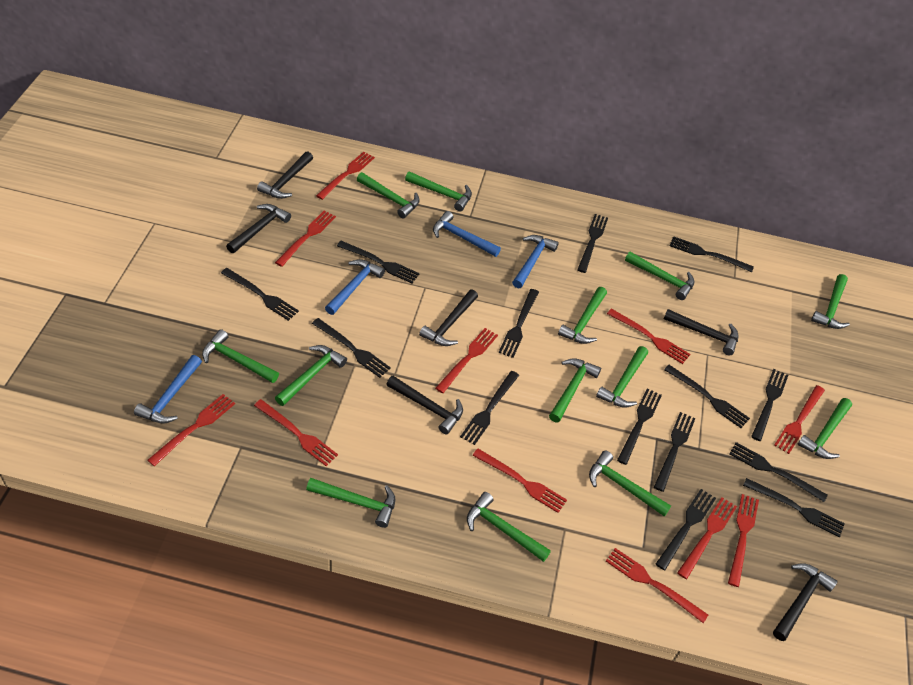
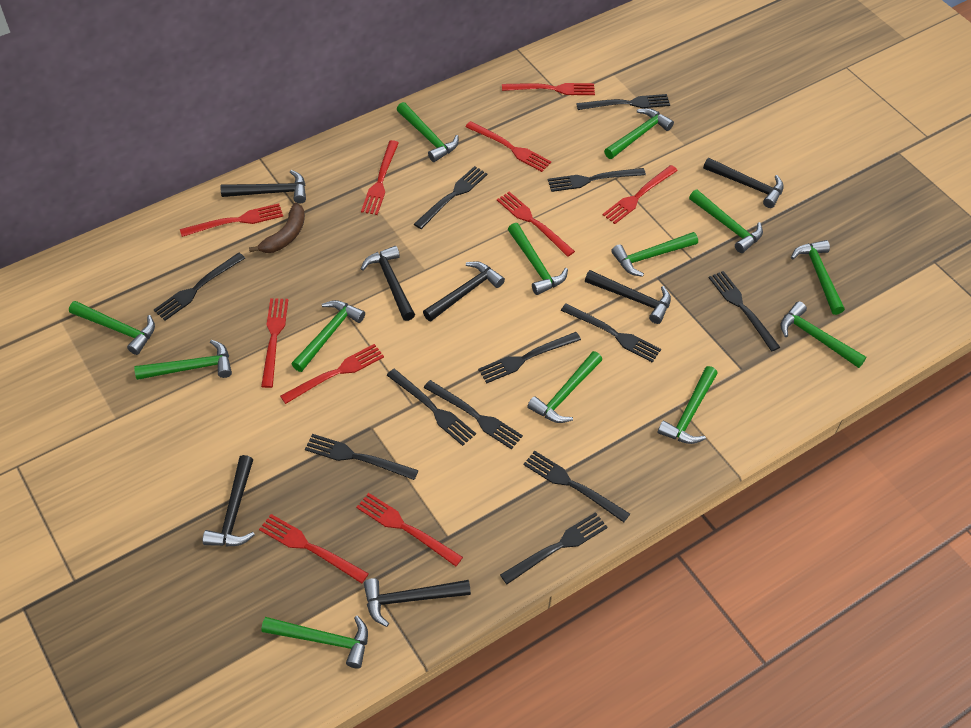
black fork: [221,268,299,321] [312,318,391,378] [337,241,420,283] [460,371,519,445] [499,289,539,358] [577,214,608,273] [617,389,662,465] [654,412,696,492] [656,489,716,570] [664,365,750,428] [669,236,754,272] [729,442,828,502] [743,478,845,538] [751,369,788,441] = 14 -> [154,253,245,321] [305,434,418,480] [387,369,476,446] [414,166,488,229] [424,380,523,449] [478,332,581,383] [500,512,608,584] [523,451,630,522] [548,168,646,192] [561,303,661,363] [576,94,670,110] [709,271,780,351] = 12
black hammer: [226,204,291,253] [257,151,313,199] [386,376,463,434] [419,289,478,346] [664,309,739,355] [773,563,838,641] = 6 -> [202,455,255,546] [221,170,306,204] [361,246,415,321] [364,578,471,627] [423,261,505,322] [585,270,671,324] [703,158,784,208] = 7
blue hammer: [134,355,202,423] [325,259,385,315] [433,211,501,257] [512,235,559,288] = 4 -> none = 0
brown banana: none = 0 -> [249,203,305,253] = 1
red fork: [147,394,235,466] [254,399,338,466] [275,211,336,267] [316,152,375,200] [435,328,498,393] [472,449,567,513] [606,548,708,623] [607,308,690,364] [677,497,737,579] [728,494,759,587] [774,385,825,454] = 11 -> [180,203,283,237] [259,514,369,583] [261,298,288,388] [280,344,384,404] [356,493,463,566] [361,140,399,215] [465,121,551,172] [497,192,575,257] [502,83,595,95] [602,165,678,224] = 10

